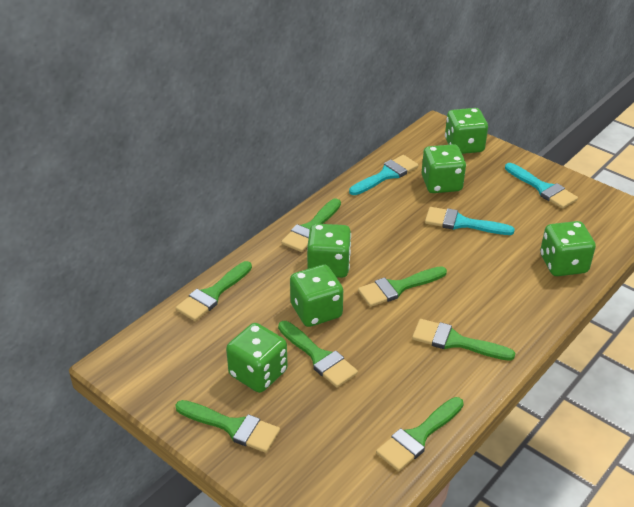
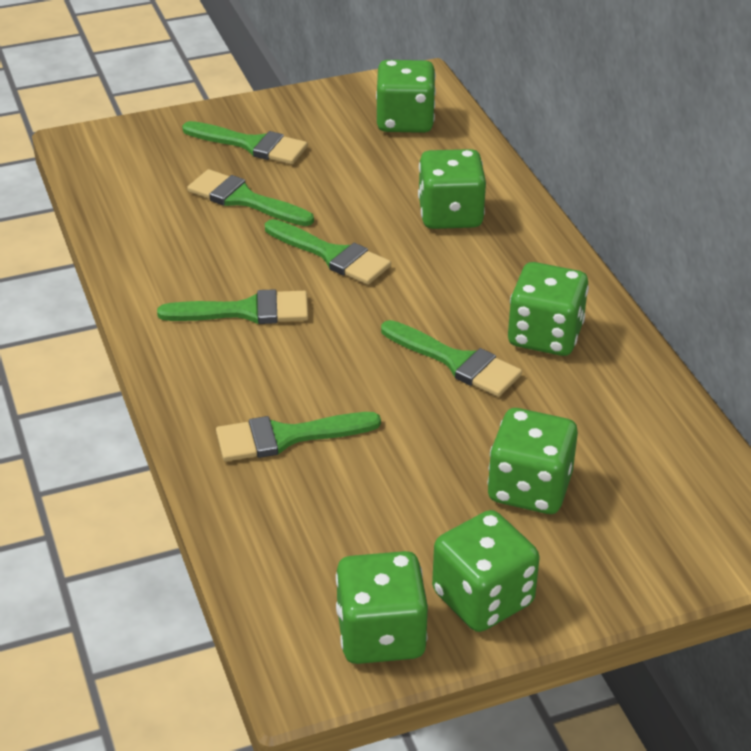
green brush: [175,400,280,453] [176,261,252,321] [278,321,358,388] [281,198,341,252] [358,266,447,307] [376,397,464,471] [412,319,515,361] = 7 -> [157,289,308,324] [182,121,308,164] [187,169,314,226] [216,412,381,462] [265,219,391,285] [381,320,522,397] = 6
turquoise brush: [349,155,419,195] [425,207,515,235] [505,163,578,209] = 3 -> none = 0

